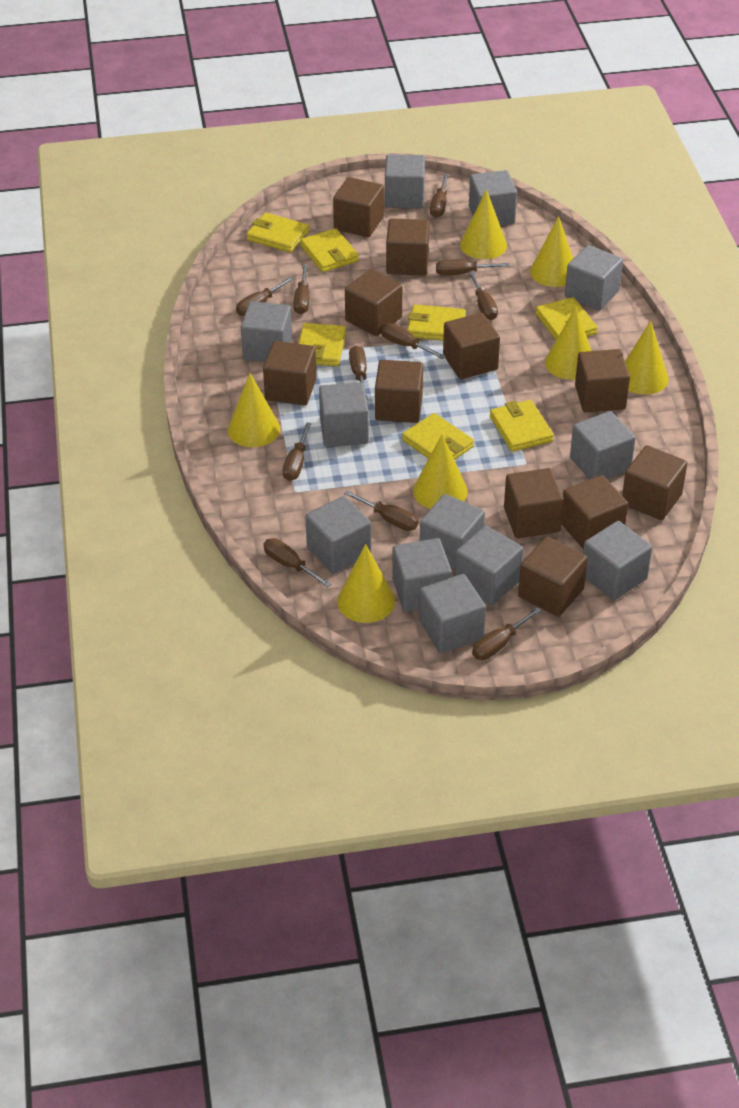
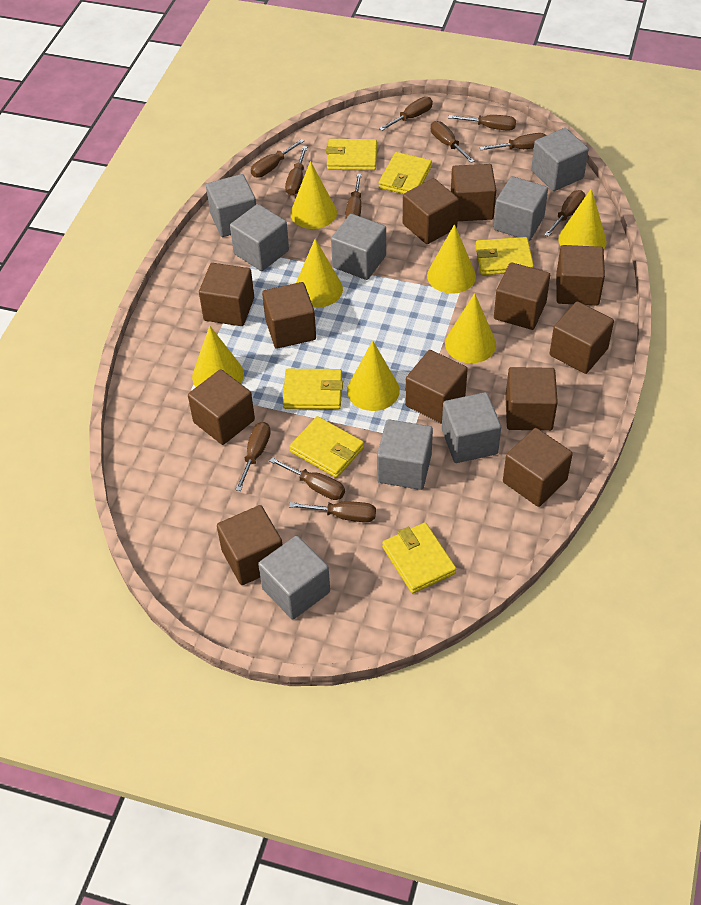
brown cube: [263,341,317,406] [333,177,384,237] [345,269,402,336] [375,360,423,423] [386,219,429,276] [443,313,500,379] [504,468,564,538] [518,536,588,617] [561,475,628,549] [575,349,630,413] [622,445,687,520] = 11 -> [188,369,255,445] [199,263,254,326] [217,505,282,585] [262,282,316,349] [403,178,459,244] [405,350,468,424] [451,164,496,221] [494,262,550,330] [503,428,573,507] [505,367,558,431] [549,301,614,374] [556,245,605,305] = 12
grey cube: [241,301,292,362] [305,496,371,574] [319,382,369,447] [385,154,425,208] [392,538,452,612] [419,574,486,653] [420,494,485,570] [455,526,523,606] [469,170,517,225] [565,245,623,311] [570,411,635,480] [583,521,652,600] = 12 -> [206,174,256,237] [230,204,289,271] [258,536,330,620] [331,214,386,280] [377,419,433,490] [442,392,501,463] [494,176,548,241] [531,128,589,191] = 8
yellow wallet: [246,213,309,252] [298,323,346,366] [300,228,359,272] [402,413,474,460] [407,304,466,341] [490,400,554,452] [536,297,598,340] = 7 -> [283,369,343,409] [289,416,364,478] [326,139,377,170] [379,152,432,194] [382,522,456,593] [475,237,534,275] = 6

